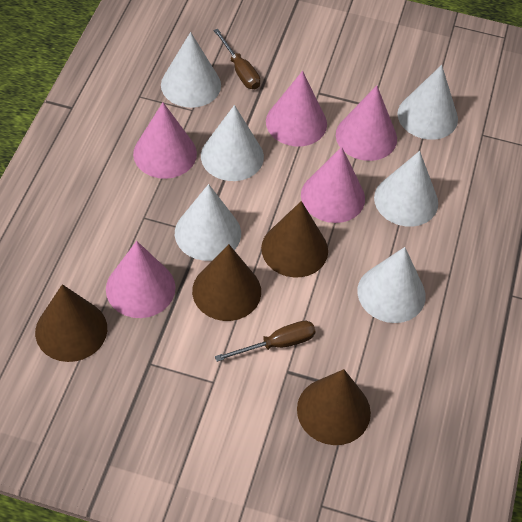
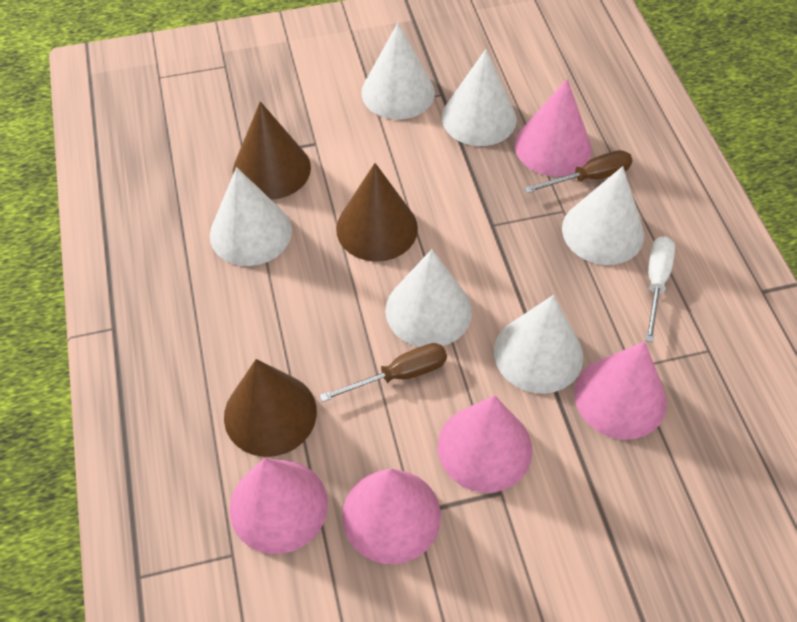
brown cone: [35,284,107,362] [192,244,261,321] [261,201,328,277] [297,369,371,445] = 4 -> [224,359,317,457] [233,101,311,200] [336,163,418,262] = 3
white screwdriver: none = 0 -> [645,236,675,342] = 1

